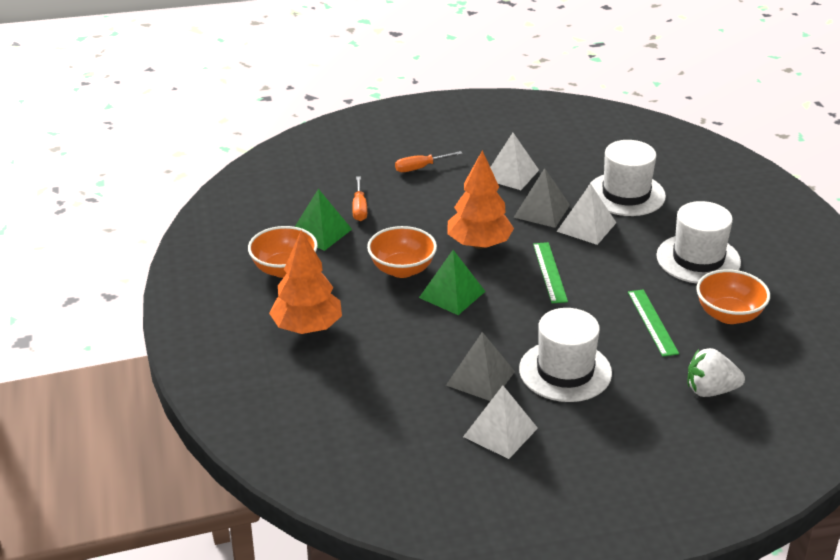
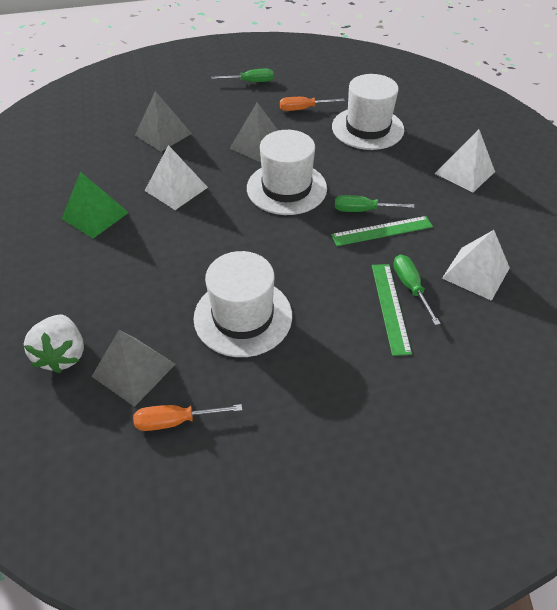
green pyramid: [295,189,352,251] [419,250,486,315] = 2 -> [62,172,129,239] = 1
green screwdriver: none = 0 -> [212,69,274,82] [335,195,415,212] [393,255,441,325] = 3
grey pyramid: [446,332,515,401] [513,168,570,228] = 2 -> [92,330,175,407] [135,91,192,152] [230,102,278,162] = 3
orange bowl: [248,226,318,278] [367,226,437,278] [696,269,770,324] = 3 -> none = 0
orange tree: [269,230,342,334] [448,150,514,249] = 2 -> none = 0

